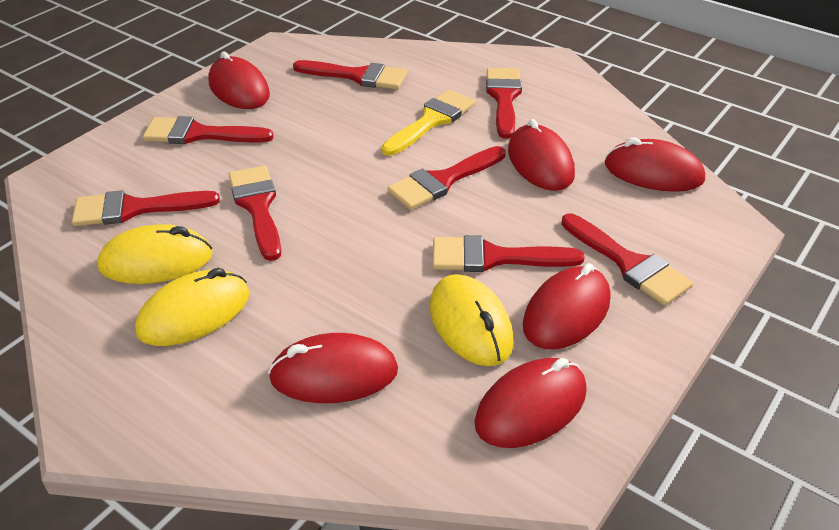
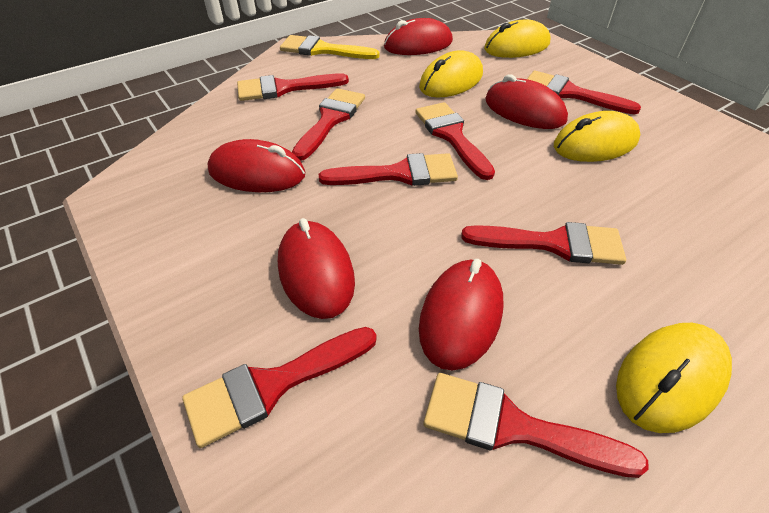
red mouse: [208,51,270,109] [268,333,398,403] [475,358,587,448] [508,119,575,191] [523,263,610,350] [605,137,705,192] = 6 -> [207,139,305,192] [278,218,355,319] [384,18,453,55] [419,259,503,371] [485,74,568,129] = 5
yellow mouse: [97,224,213,284] [135,268,249,346] [430,274,514,366] = 3 -> [419,50,483,98] [484,20,550,58] [554,111,640,162] [616,323,732,433] = 4

